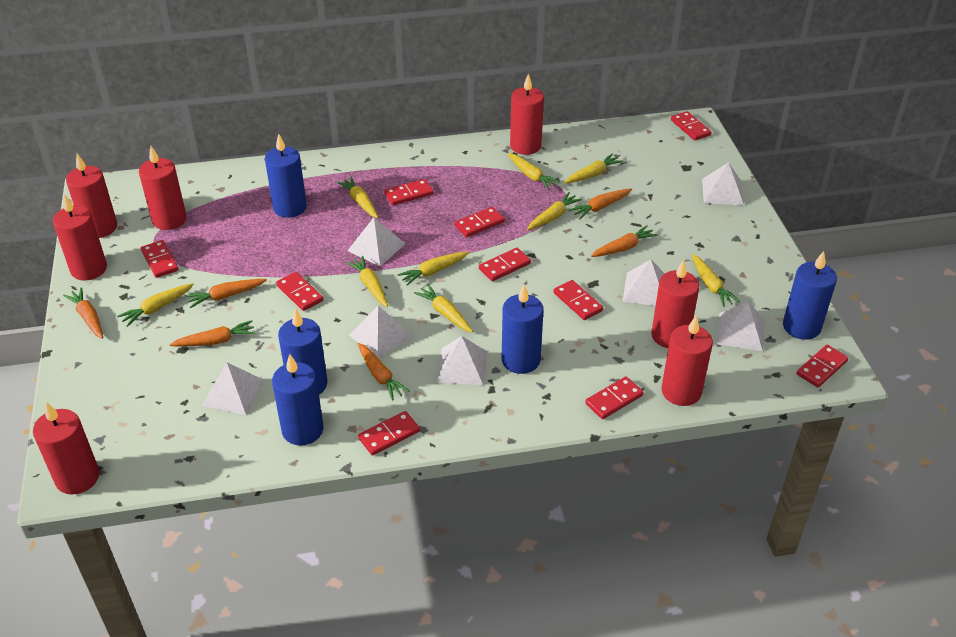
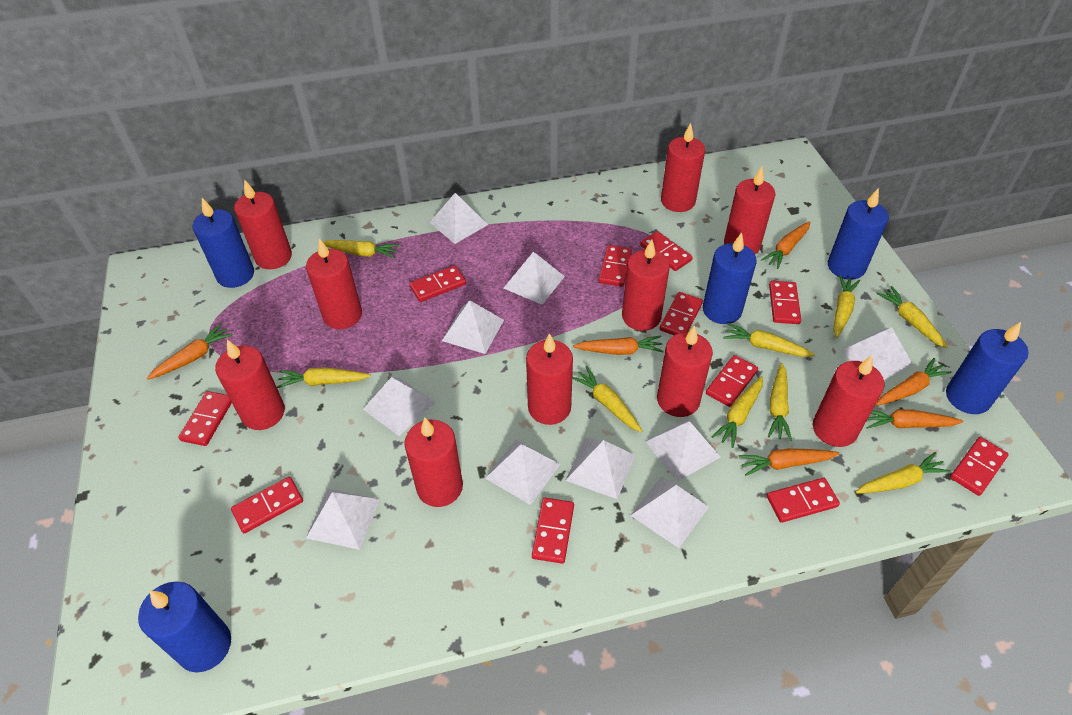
red candle: [33,402,99,495] [53,194,107,281] [66,154,117,238] [139,146,187,230] [510,74,544,155] [651,260,699,348] [662,316,713,406] = 7 -> [215,339,285,430] [234,179,292,269] [306,238,362,329] [404,418,463,507] [526,333,573,425] [622,239,670,331] [657,325,713,417] [661,123,705,212] [724,167,776,254] [813,355,885,447] = 10
red domino: [141,240,179,278] [276,272,323,311] [358,411,420,456] [384,179,433,205] [454,207,505,237] [479,248,531,281] [554,280,603,320] [585,376,644,419] [671,111,712,141] [797,345,849,387] = 10 -> [179,391,232,446] [231,477,303,533] [409,266,466,302] [532,498,574,564] [599,245,632,287] [640,231,693,271] [659,292,703,335] [706,355,758,407] [767,478,840,523] [769,281,801,324] [950,437,1009,496] = 11
white pyramid: [202,363,265,415] [347,217,405,266] [349,306,413,359] [436,336,487,385] [623,260,665,306] [702,162,744,205] [716,302,765,351] = 7 -> [306,489,380,550] [363,377,435,436] [429,193,488,244] [442,300,504,354] [485,440,561,505] [504,251,565,305] [565,438,635,499] [630,477,709,548] [645,419,721,482] [840,327,913,380] = 10

